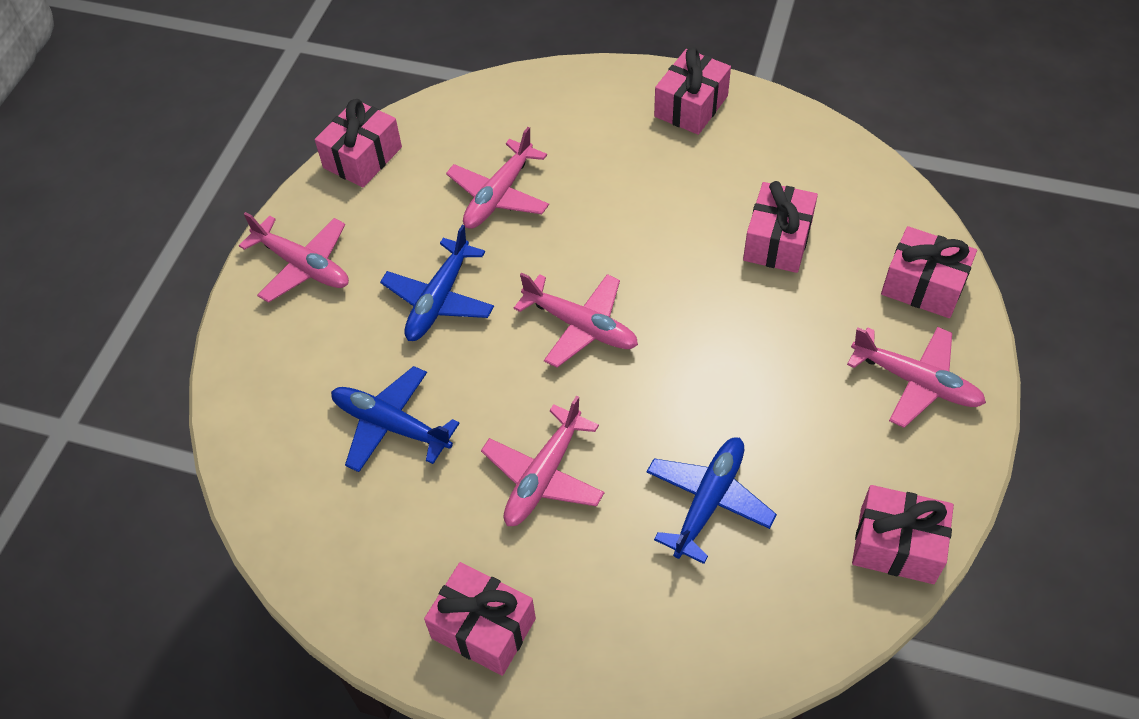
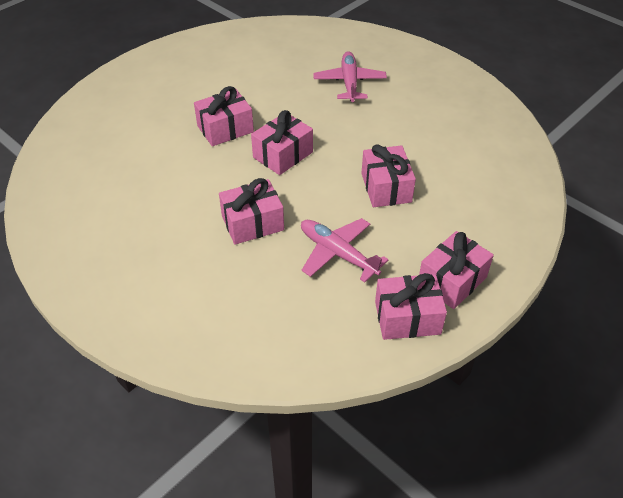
blue plane: [331,366,460,472] [380,225,494,341] [647,437,777,564] = 3 -> none = 0
pink plane: [239,212,349,303] [446,127,549,229] [481,396,605,526] [514,273,638,368] [847,327,986,428] = 5 -> [301,218,389,282] [313,51,387,102] = 2

